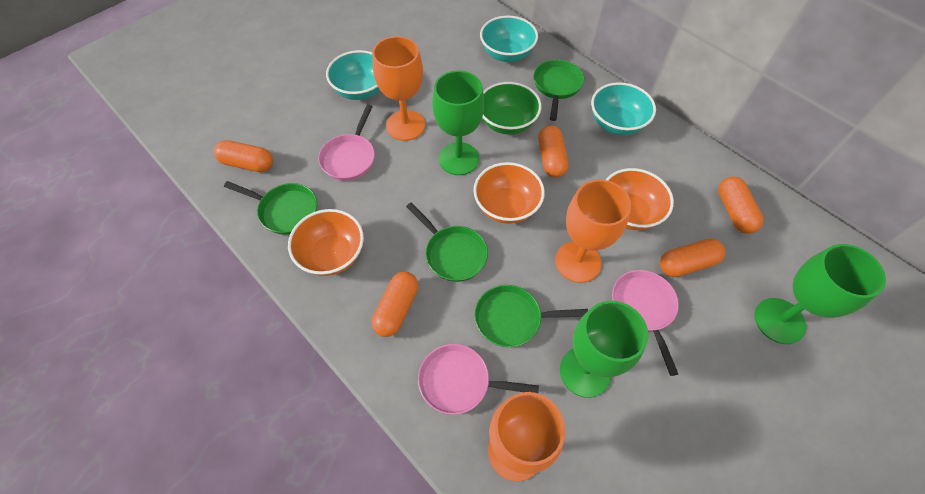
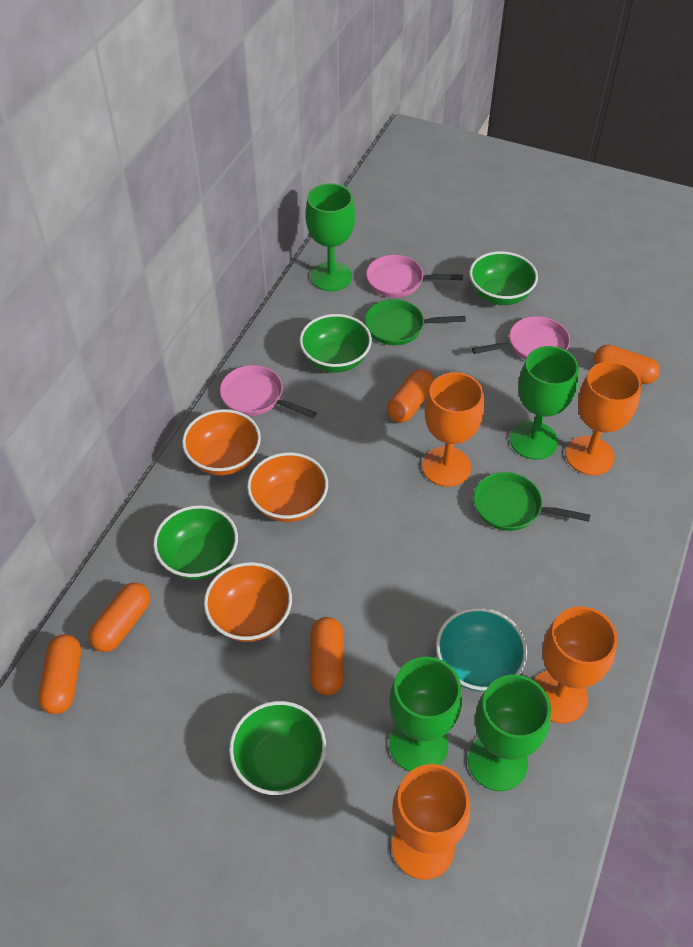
green bowl: [482,82,541,135] = 1 -> [153,505,238,580] [229,701,326,795] [300,314,372,373] [469,251,538,305] = 4
green goblet: [432,71,484,175] [560,301,648,398] [754,244,886,344] = 3 -> [305,183,355,291] [389,657,462,772] [468,675,551,791] [510,346,579,460] = 4
green pan: [224,181,317,235] [406,202,488,282] [474,285,588,347] [533,60,584,121] = 4 -> [365,299,466,345] [474,472,590,531] = 2
orange goblet: [372,36,425,141] [488,392,565,481] [555,180,631,283] = 3 -> [392,764,470,880] [422,372,484,487] [534,606,617,723] [566,361,641,475] = 4
turquoise bowl: [326,50,380,100] [480,16,538,62] [591,82,656,135] = 3 -> [436,608,527,692] = 1

